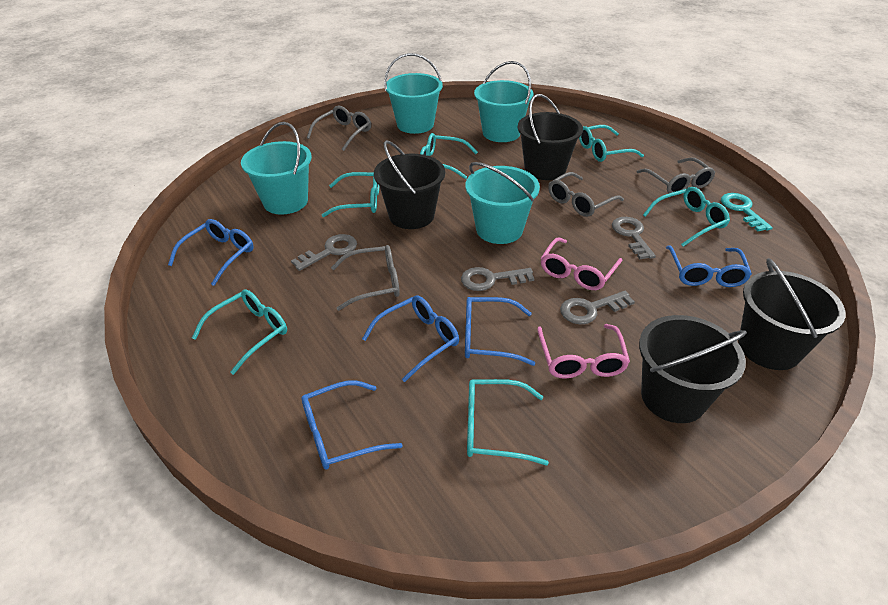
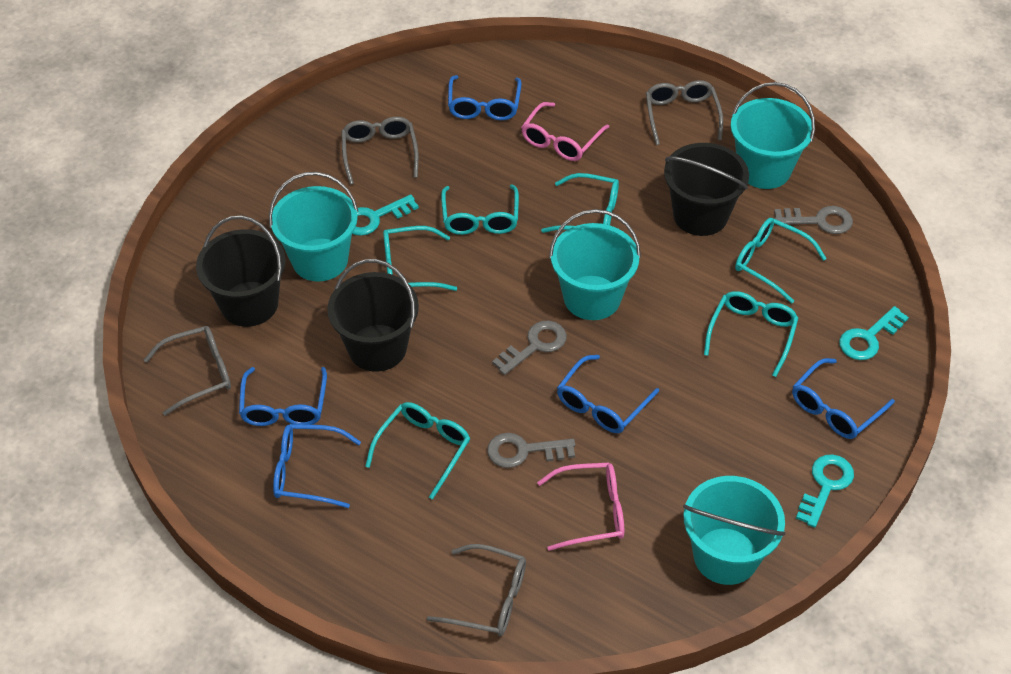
black bucket: [374,140,445,229] [518,94,583,180] [639,315,747,423] [738,258,845,370] = 4 -> [196,215,286,327] [327,259,419,372] [664,143,749,236] = 3
grey key: [291,234,357,271] [461,267,535,291] [560,291,635,324] [612,217,656,259] = 4 -> [487,433,575,468] [492,320,567,375] [774,206,853,234] = 3
turquoise key: [721,193,773,231] = 1 -> [352,195,419,236] [796,454,854,528] [839,306,909,360] = 3

